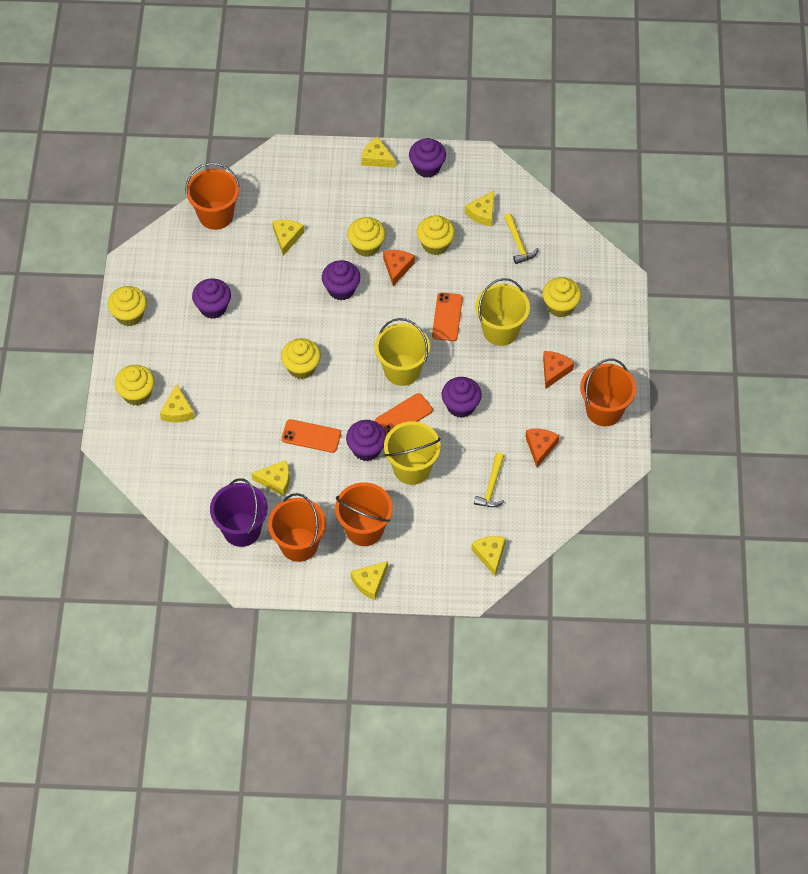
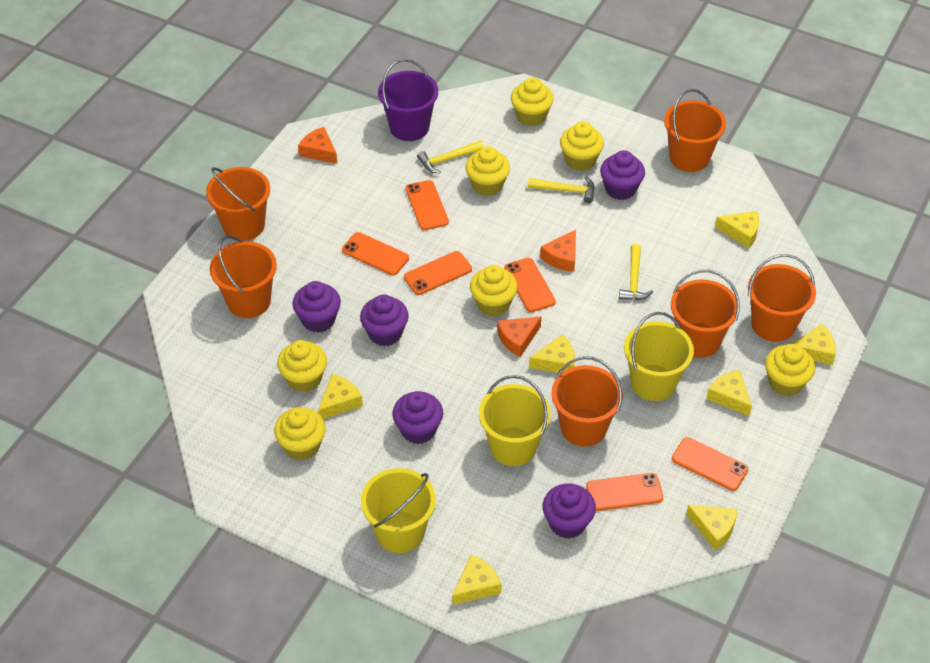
orange bucket: [185,163,240,230] [268,493,326,562] [335,482,393,546] [580,358,636,426] = 4 -> [206,167,270,241] [210,236,277,318] [551,356,623,447] [664,89,726,172] [671,270,739,358] [748,254,816,342] = 6
orange phone: [281,419,341,453] [375,393,433,436] [432,292,463,341] = 3 -> [342,232,409,275] [404,251,472,295] [405,180,449,230] [504,258,556,312] [586,473,663,511] [672,437,748,491] = 6
yellow cupcake: [108,286,147,326] [115,365,155,406] [281,338,321,379] [347,217,386,257] [417,215,455,255] [542,277,581,318] = 6 -> [274,407,326,460] [277,340,327,392] [465,146,510,196] [470,265,518,316] [511,77,554,126] [560,122,604,171] [765,344,815,396] = 7
yellow hammer: [474,453,504,507] [504,213,539,264] = 2 -> [417,141,484,174] [528,176,595,203] [619,244,653,300] = 3

